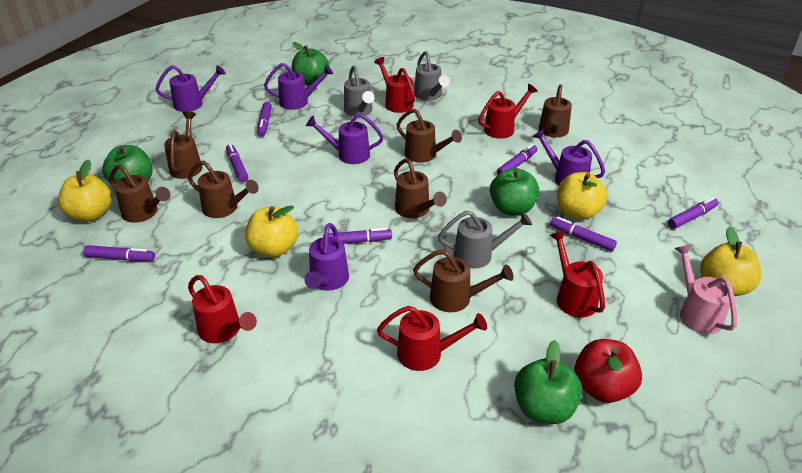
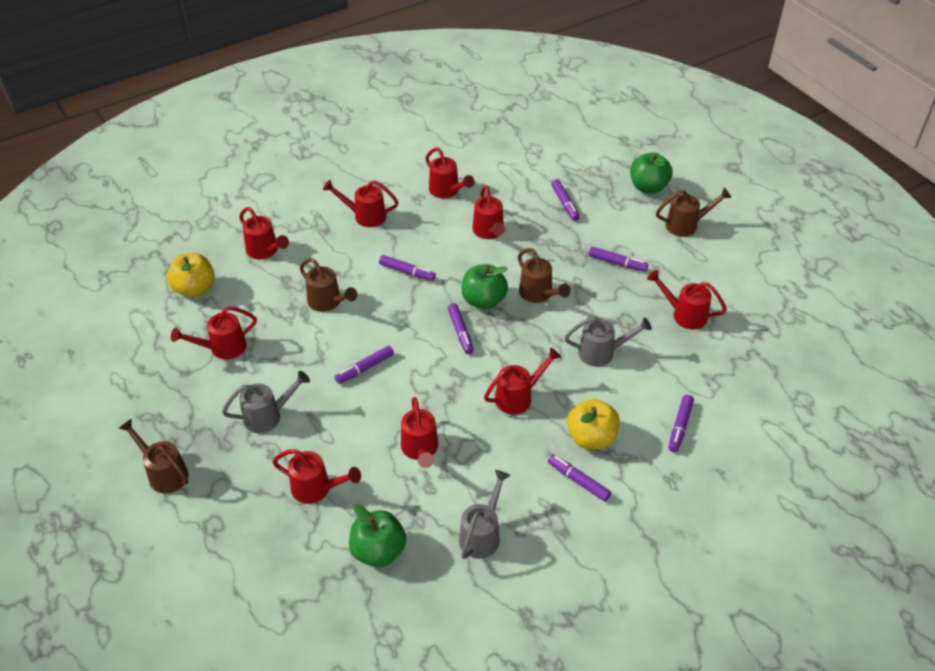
brown watering can: [110,164,170,223] [164,111,202,179] [188,161,259,218] [394,159,447,218] [396,109,462,163] [413,249,514,312] [539,84,572,137] = 7 -> [118,419,188,494] [300,258,357,312] [518,248,571,303] [656,188,731,237] = 4
green apple: [103,145,153,184] [292,42,329,86] [490,168,539,216] [514,340,582,424] = 4 -> [349,504,406,567] [462,264,508,309] [630,152,672,194] = 3
pink watering can: [674,244,737,334] = 1 -> none = 0
purple watering can: [155,65,226,112] [264,63,333,110] [304,223,349,291] [306,113,384,164] [532,128,605,185] = 5 -> none = 0
red apple: [574,339,642,403] = 1 -> none = 0
red watering can: [188,275,257,343] [374,57,415,113] [377,306,487,371] [478,84,538,139] [550,231,605,317] = 5 -> [171,306,257,360] [239,207,289,259] [272,449,361,504] [323,180,398,227] [401,397,438,468] [425,148,474,198] [472,185,505,239] [484,347,561,414] [647,270,727,330] = 9
yellow apple: [58,159,112,222] [245,206,299,257] [557,172,608,220] [700,227,762,296] = 4 -> [167,253,215,298] [567,399,620,449] = 2

